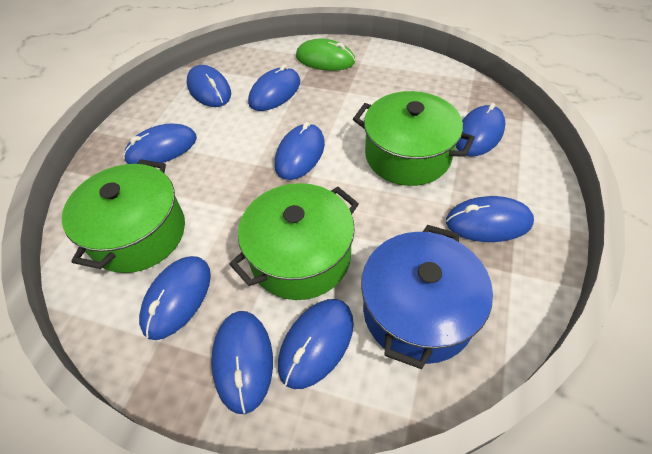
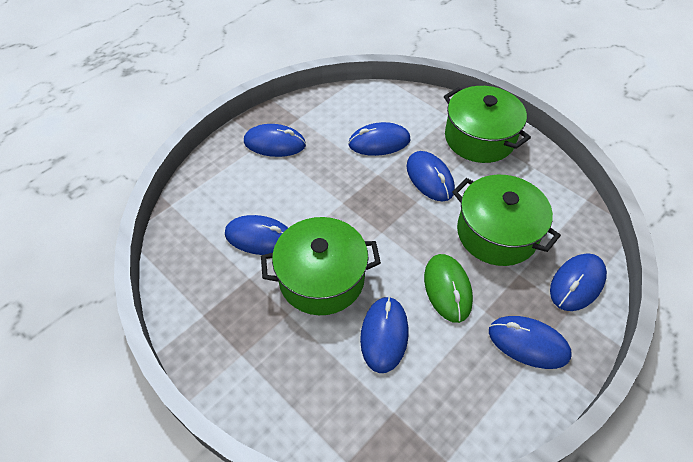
blue mouse: [123,123,197,164] [139,256,211,340] [187,65,231,107] [211,311,273,414] [248,64,300,111] [275,122,325,180] [278,299,354,389] [446,196,534,242] [456,103,505,157] = 9 -> [225,215,288,255] [244,124,306,157] [348,122,410,156] [360,297,408,373] [407,151,455,201] [489,316,572,369] [550,253,607,311] = 7
blue pot: [361,225,493,369] = 1 -> none = 0

